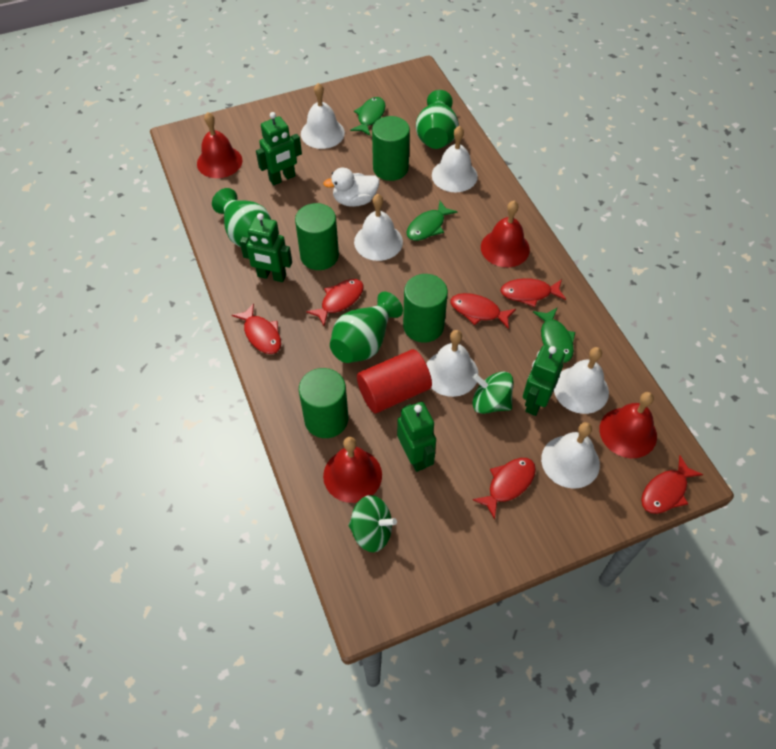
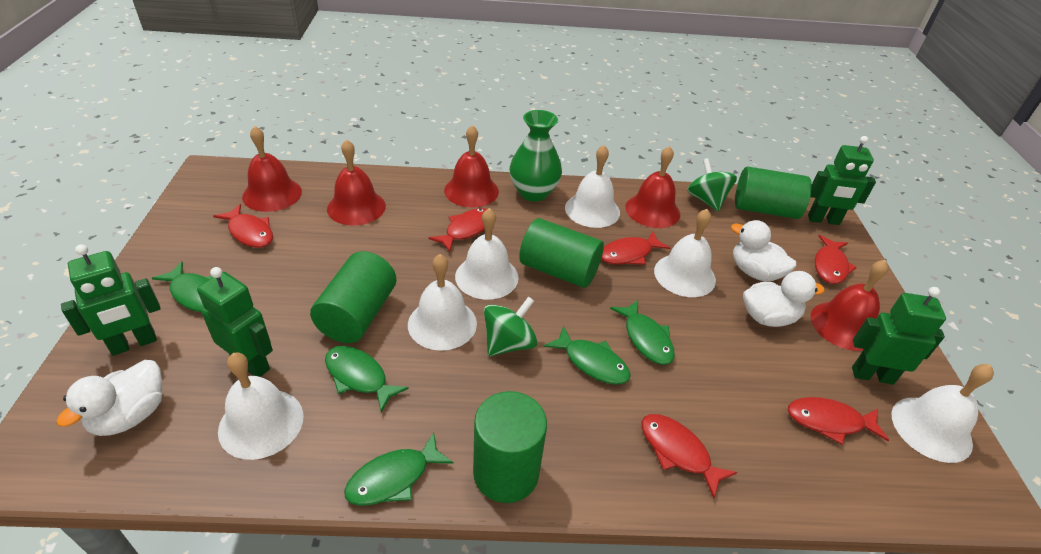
green fish: [350,97,386,136] [406,201,458,241] [533,307,575,363] = 3 -> [152,261,213,312] [325,346,409,412] [344,432,454,506] [544,326,631,385] [610,300,675,365] = 5
green vase: [212,188,271,247] [330,292,403,363] [416,90,459,149] = 3 -> [509,110,562,202] = 1
red bell: [197,112,242,178] [323,437,382,503] [481,201,530,267] [599,392,657,458] = 4 -> [242,126,302,212] [327,139,386,226] [444,125,499,207] [625,146,680,228] [811,260,888,351] = 5
red cylinder: [357,349,432,413] = 1 -> none = 0
white duck: [323,168,379,207] = 1 -> [56,360,163,436] [731,220,797,282] [743,271,825,327] = 3

